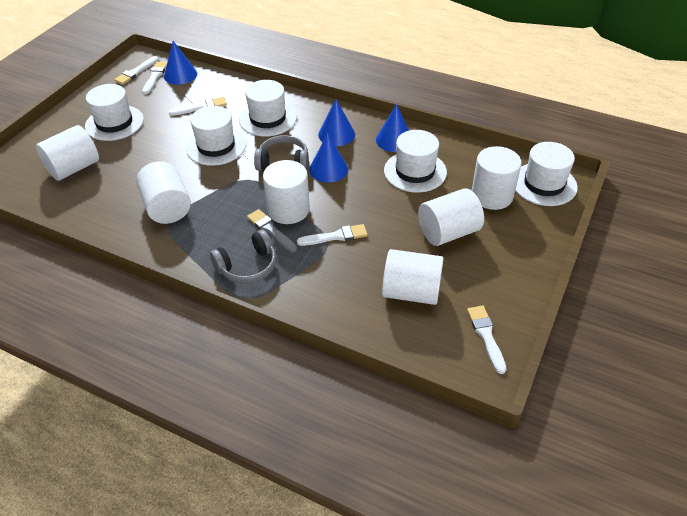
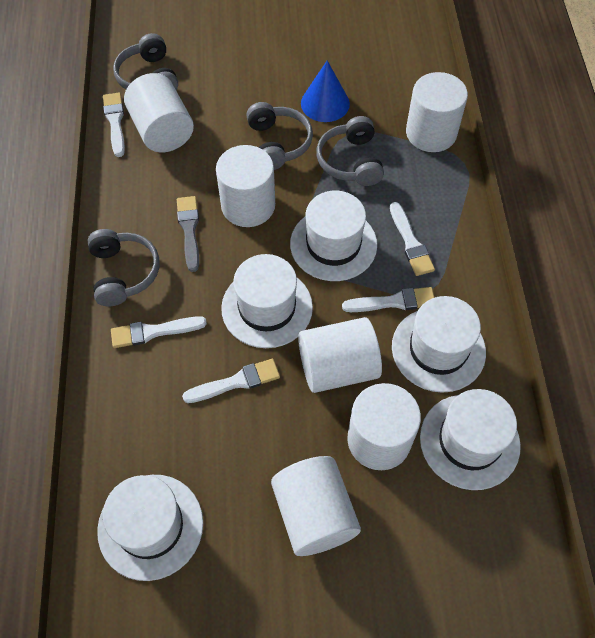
blue cone: [164,41,197,85] [309,133,348,182] [318,99,355,146] [376,104,409,152] = 4 -> [301,61,350,122] = 1
grey headphones: [210,230,276,284] [254,135,309,171] = 2 -> [87,229,159,306] [113,33,178,90] [246,102,313,170] [316,116,384,186] = 4

